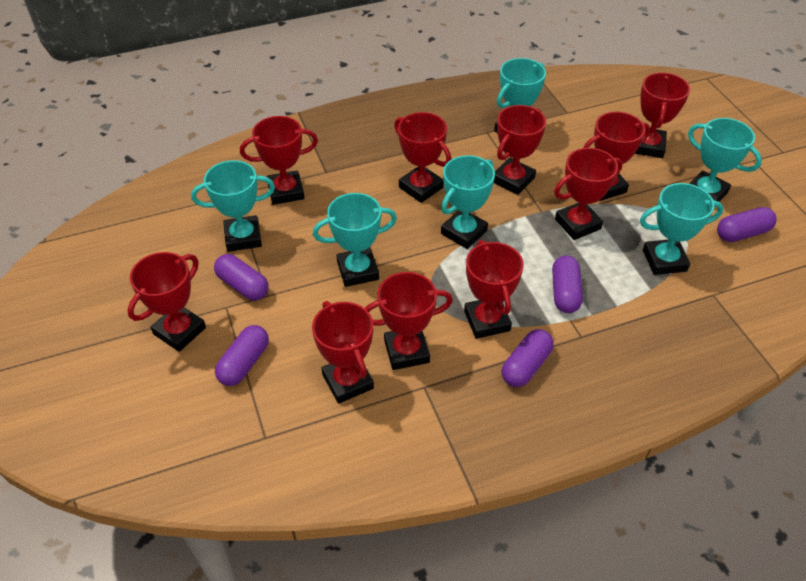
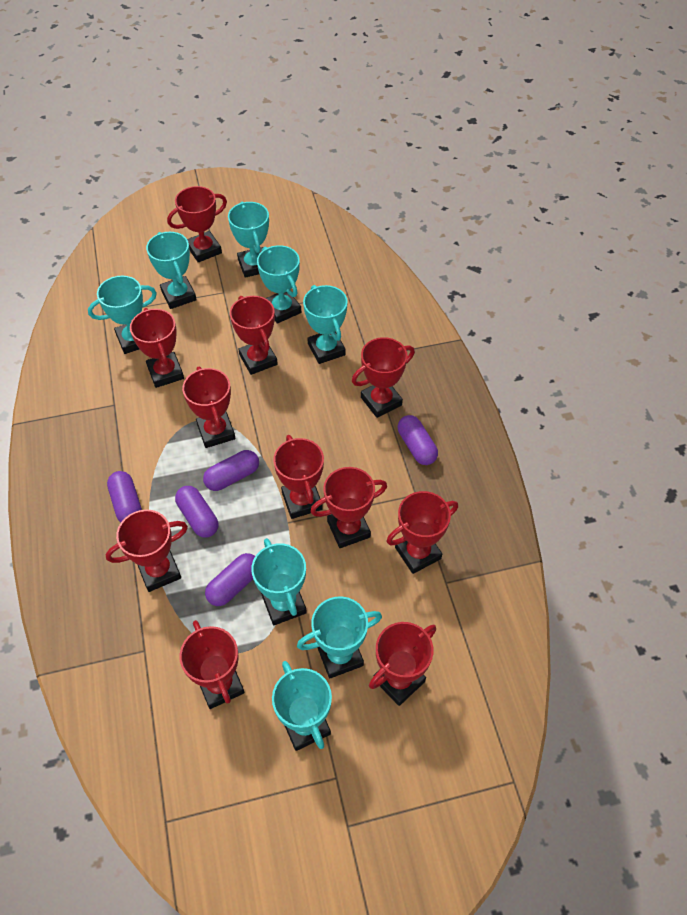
red trophy: [127,252,206,352] [240,116,318,205] [312,301,374,404] [365,272,453,370] [394,112,451,203] [464,240,524,339] [494,105,546,195] [554,148,622,240] [583,112,650,201] [635,72,690,158] = 10 -> [106,509,188,592] [130,308,184,388] [167,186,227,262] [180,620,245,709] [182,366,235,448] [230,296,278,375] [273,435,324,519] [310,467,387,548] [352,337,415,418] [369,622,436,706] [386,491,458,574] = 11
turquoise trophy: [191,160,275,252] [313,193,397,287] [441,155,495,249] [494,58,546,133] [640,183,724,275] [688,118,762,202] = 6 -> [88,276,157,354] [146,232,197,309] [228,202,269,278] [251,538,307,625] [257,245,301,324] [272,661,332,751] [297,597,382,678] [303,285,348,364] = 8

